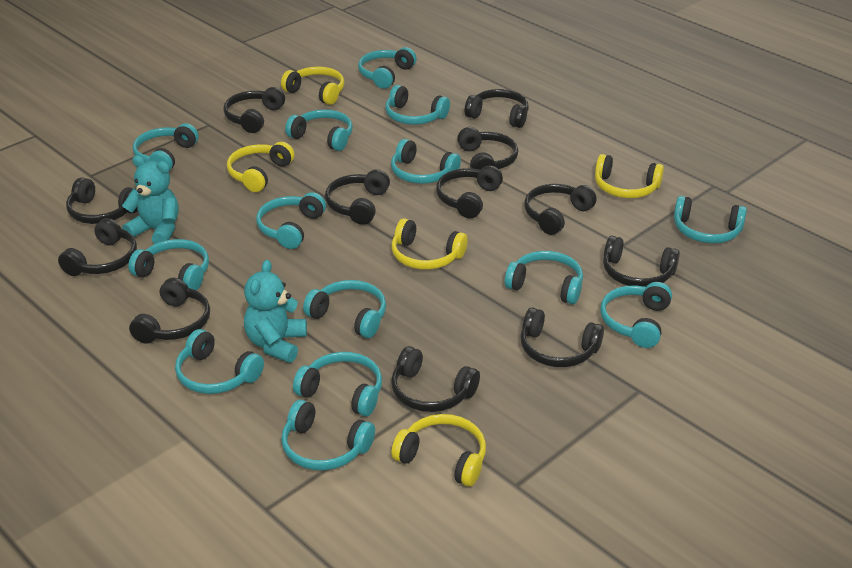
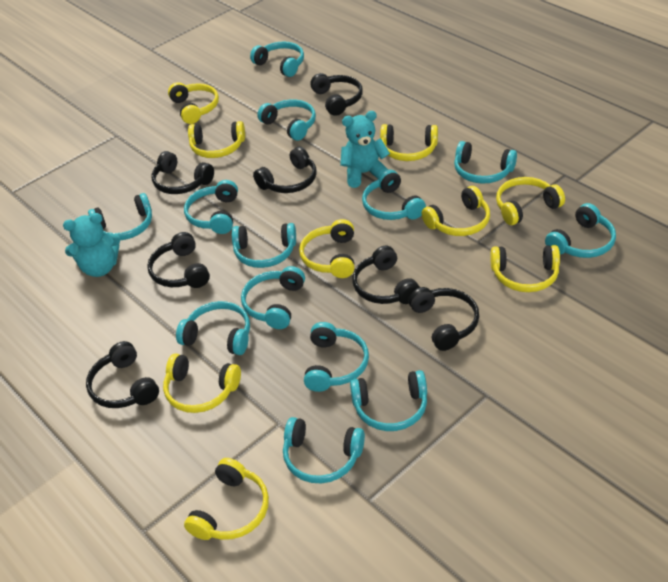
black headphones: [58,218,137,276] [66,177,138,224] [129,278,210,344] [223,87,285,133] [325,169,390,225] [391,346,480,412] [436,165,503,218] [457,127,518,170] [465,89,529,128] [521,308,604,367] [524,184,597,235] [603,236,680,287] = 12 -> [86,341,159,408] [147,232,210,288] [152,151,214,194] [253,147,317,193] [310,73,363,116] [352,246,420,304] [408,287,479,351] = 7
turquoise headphones: [128,239,209,291] [133,123,199,171] [175,329,264,394] [256,192,326,249] [281,400,375,471] [285,109,353,151] [293,352,382,416] [303,280,386,338] [358,47,417,89] [385,85,450,125] [391,139,461,184] [505,251,583,304] [600,282,672,348] [674,196,747,243] = 14 -> [88,193,152,240] [176,301,250,355] [184,180,238,234] [232,223,296,268] [241,266,305,329] [250,42,304,77] [257,100,316,141] [283,417,365,483] [304,322,369,392] [350,370,427,431] [362,170,426,220] [454,141,517,184] [545,203,616,258] = 13
yellow headphones: [227,142,294,192] [281,67,344,105] [391,218,468,270] [391,414,486,487] [595,154,664,198] = 5 -> [163,353,241,413] [168,82,219,124] [184,458,269,540] [188,121,245,158] [299,219,354,278] [380,124,438,161] [422,186,490,236] [490,245,560,292] [496,177,565,225] = 9

